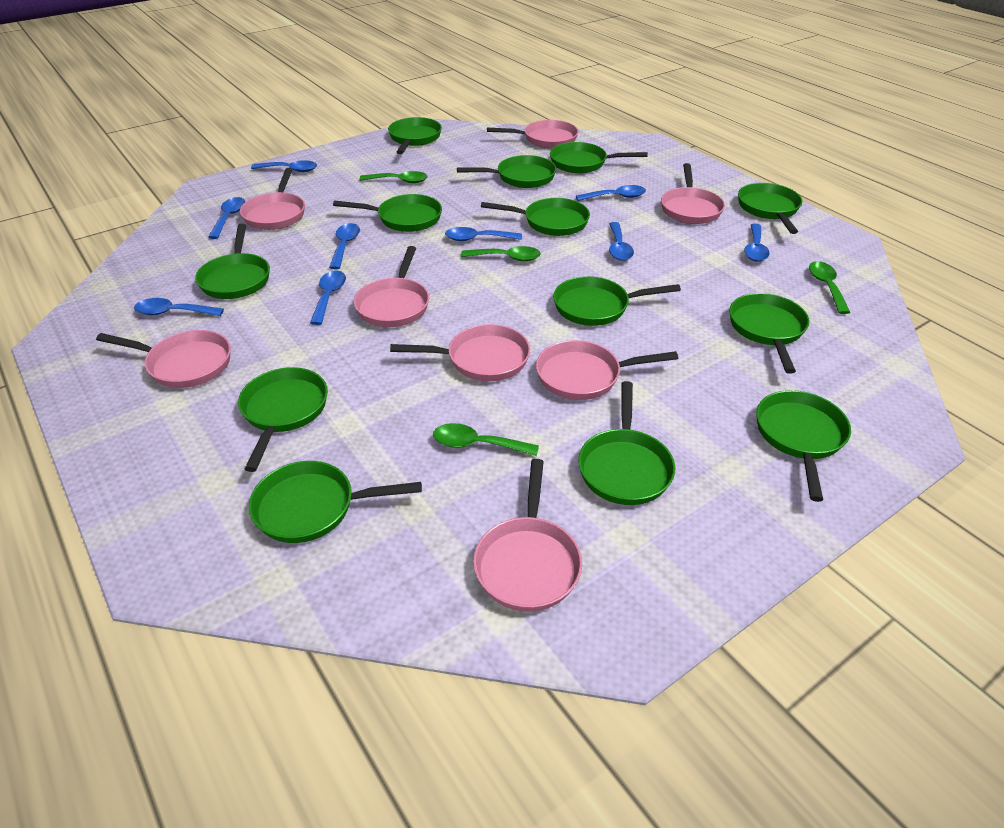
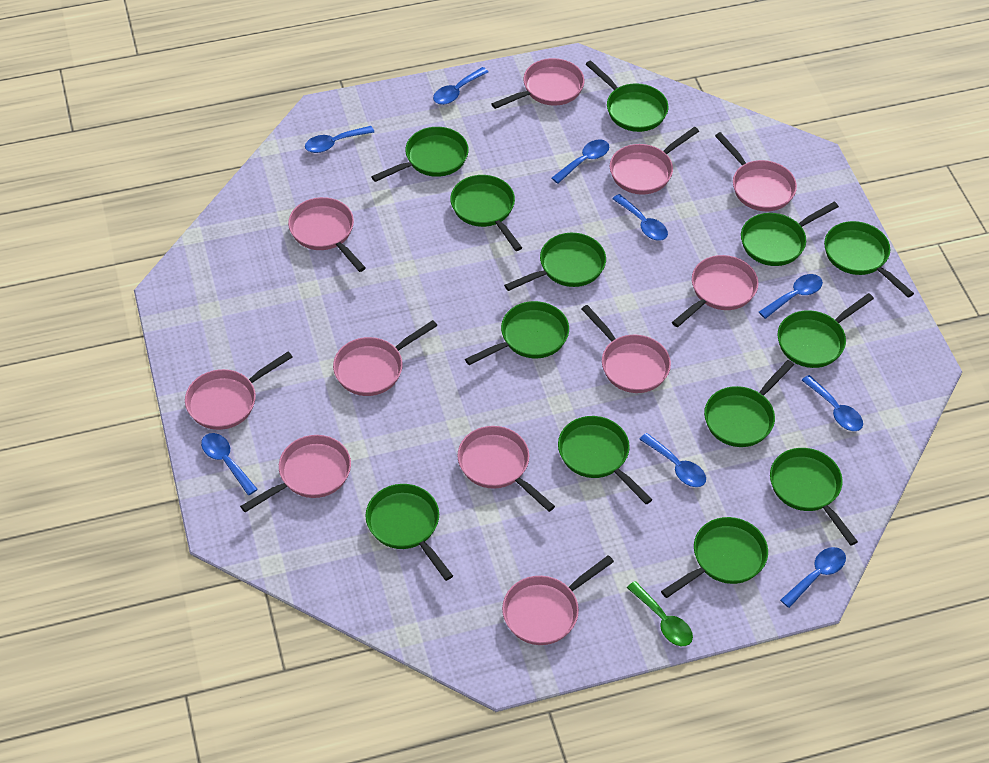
green spoon: [360,171,428,183] [433,423,539,456] [461,246,541,261] [809,261,850,314] = 4 -> [627,581,693,646] = 1
pink pan: [96,330,231,388] [240,168,305,230] [354,246,429,327] [390,324,530,381] [473,459,582,612] [487,120,578,149] [536,340,678,400] [661,163,725,224] = 8 -> [185,352,292,430] [240,435,351,512] [288,197,366,272] [333,320,438,396] [457,426,555,512] [492,58,584,109] [502,555,614,645] [582,305,671,393] [610,127,699,195] [672,255,759,327] [715,132,797,211] = 11

